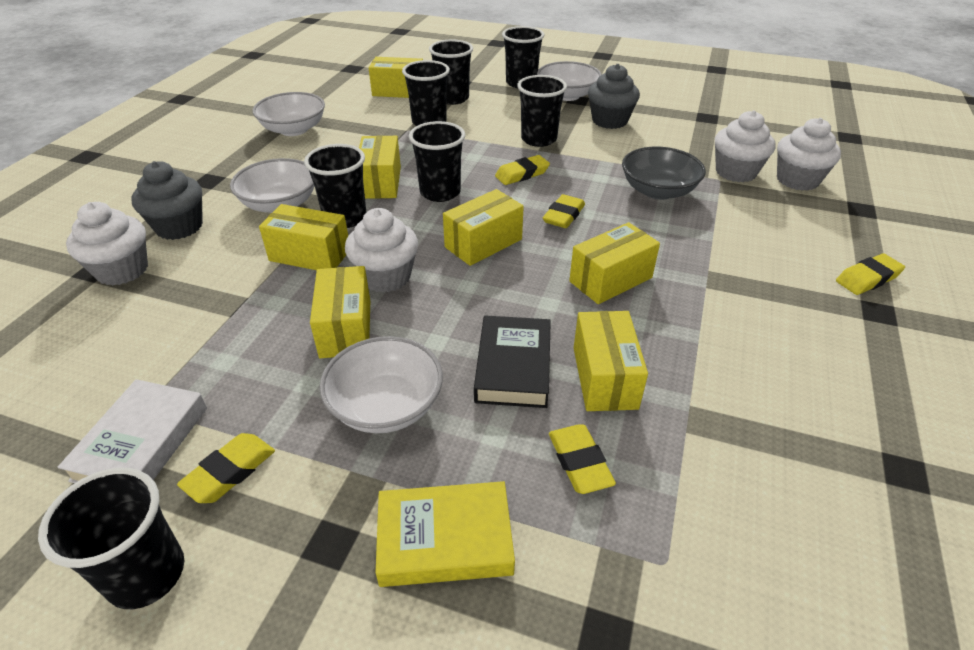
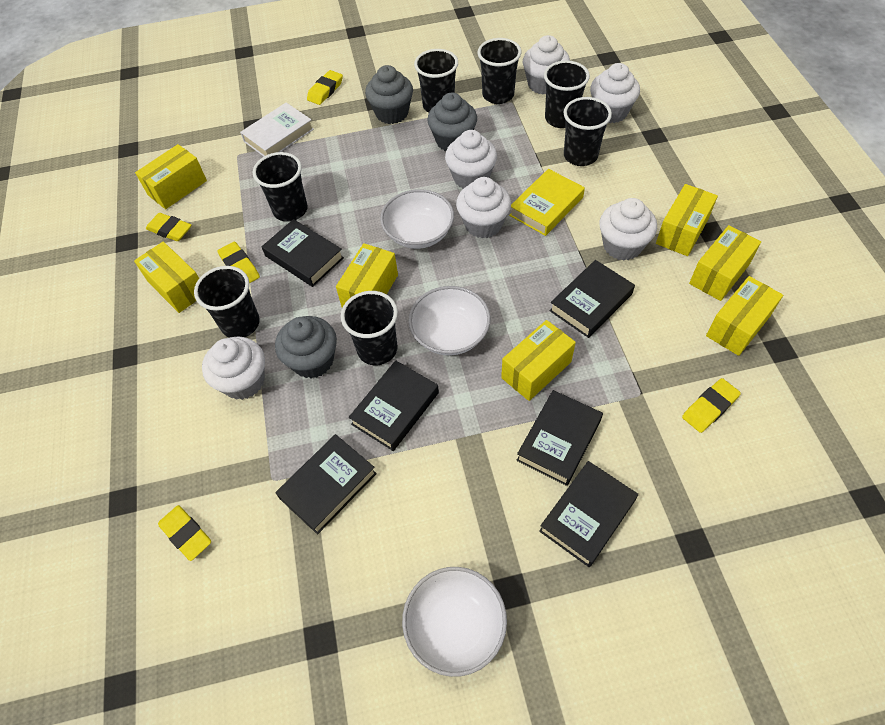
black book: [474,315,551,408] = 1 -> [262,219,344,287] [275,434,377,534] [349,360,439,451] [516,390,603,486] [539,461,638,567] [550,260,635,338] = 6
grey bowl: [622,147,706,200] = 1 -> none = 0
grey cupcake: [132,161,203,240] [588,64,640,129] = 2 -> [275,316,337,378] [365,65,413,124] [427,93,477,151] = 3
white bowl: [230,158,314,213] [252,92,325,136] [320,336,443,433] [537,61,602,101] = 4 -> [380,189,454,249] [402,567,507,677] [409,286,491,356] = 3
white cupcake: [66,202,148,285] [345,208,418,293] [715,110,776,182] [777,118,841,191] = 4 -> [202,337,265,400] [445,130,497,189] [456,177,511,238] [523,35,570,94] [590,63,640,123] [599,198,657,261] = 6

